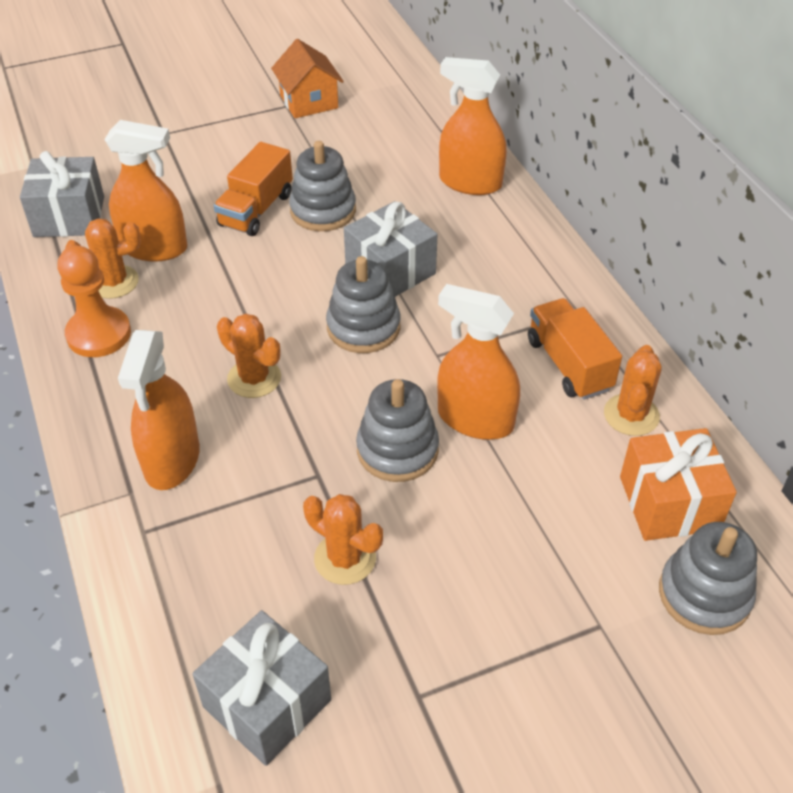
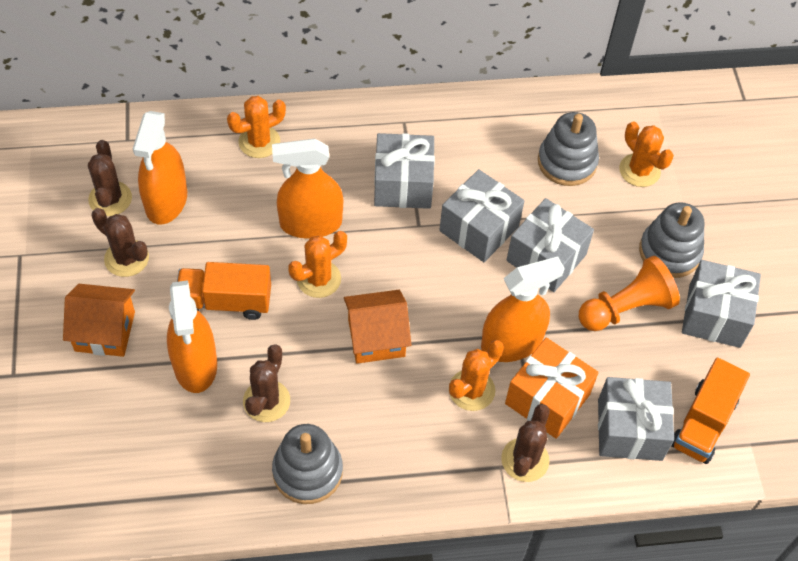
brown cactus: none = 0 -> [88,140,132,216] [91,208,149,277] [243,344,290,422] [501,404,549,482] = 4
grey gift: [20,151,104,237] [192,610,331,766] [344,201,437,297] = 3 -> [374,133,435,209] [439,169,524,262] [507,198,594,292] [598,377,674,461] [682,260,761,348] = 5
grey stacking toy: [289,141,356,231] [326,256,401,353] [356,379,439,482] [659,522,757,635] = 4 -> [272,424,343,504] [538,112,599,186] [639,202,704,278] = 3
orange house: [271,39,344,118] = 1 -> [63,284,135,357] [344,290,411,364] = 2

